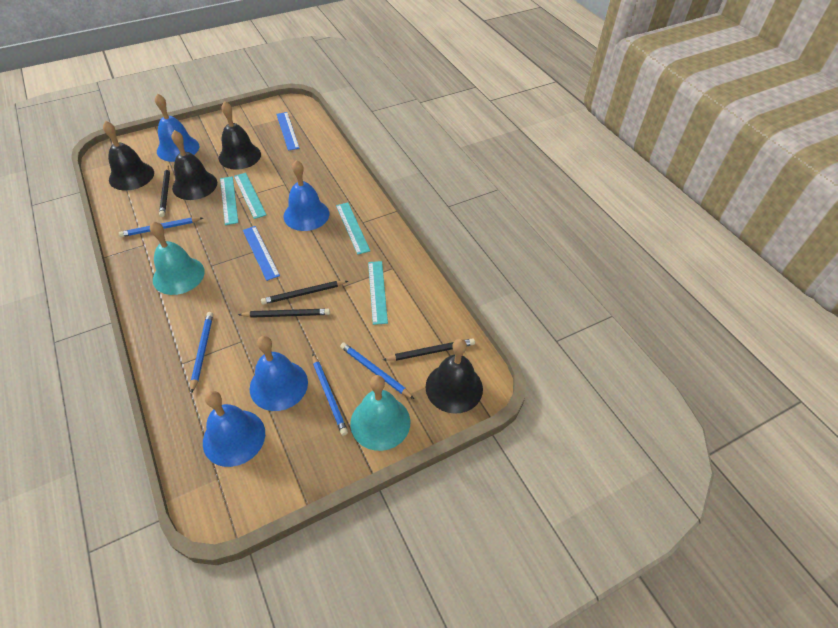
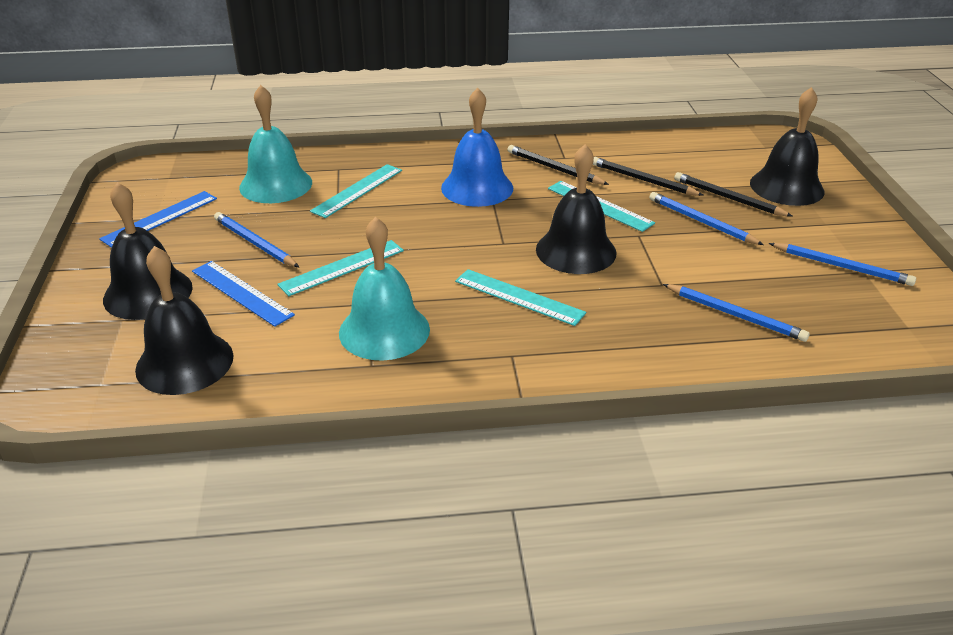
black pencil: [159,166,170,217] [238,309,330,318] [261,281,348,304] [383,338,475,361] = 4 -> [507,145,609,185] [593,157,704,196] [674,172,792,216] = 3
blue bell: [155,94,199,162] [203,391,265,467] [250,336,308,411] [283,160,329,231] = 4 -> [441,88,513,207] = 1

